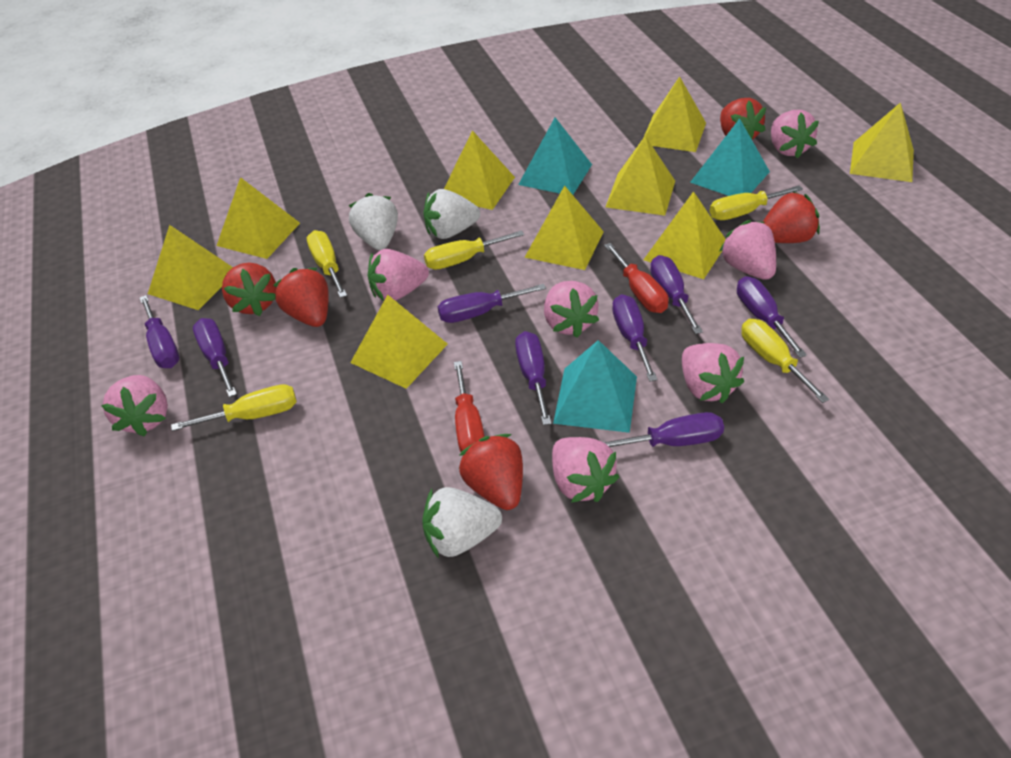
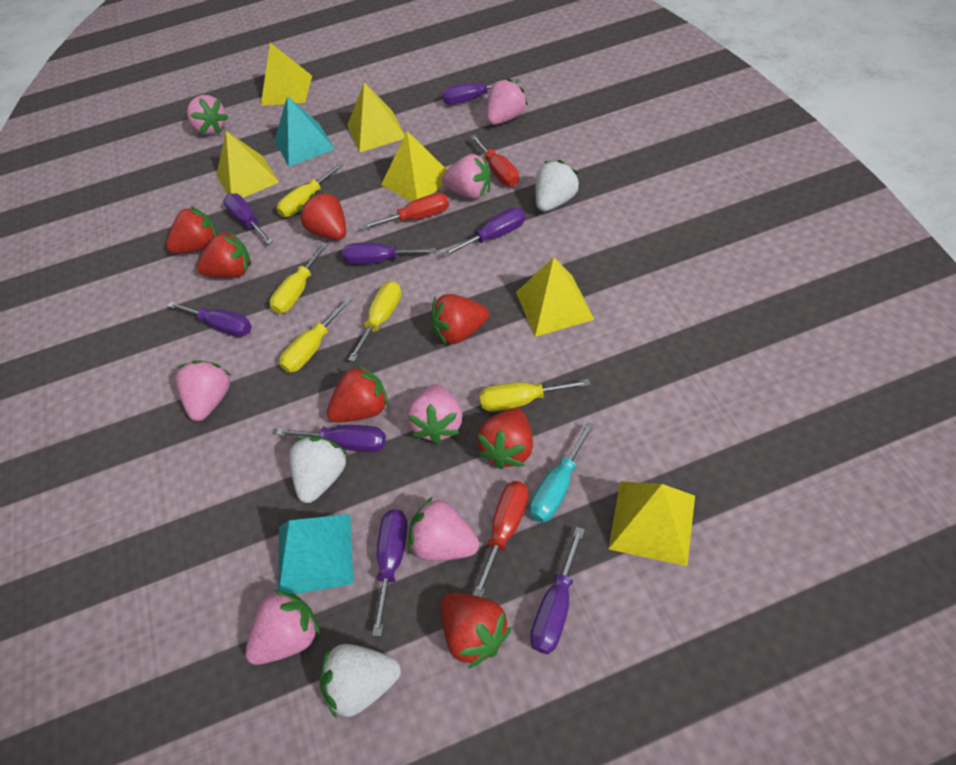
red screwdriver: [454,361,485,452] [604,243,669,313] = 2 -> [361,193,449,230] [470,135,519,186] [473,481,529,597] = 3
red strawberry: [222,262,277,316] [273,268,329,327] [459,434,523,510] [720,98,766,140] [763,191,820,243] = 5 -> [166,206,217,254] [197,231,251,278] [298,191,346,240] [327,365,388,423] [431,294,489,345] [441,593,511,669] [477,408,533,469] = 7
turquoise pyramid: [518,117,592,195] [553,340,637,433] [690,119,770,196] = 3 -> [275,96,335,166] [278,514,354,594] = 2
turquoise screwdriver: none = 0 -> [529,422,595,523] = 1
yellow pyramid: [148,225,233,310] [217,177,300,259] [350,295,448,389] [444,130,515,210] [524,185,604,270] [606,136,675,216] [643,76,706,152] [643,191,726,279] [850,102,914,182] = 9 -> [216,131,279,198] [261,43,312,106] [347,82,405,153] [381,131,447,202] [516,257,595,337] [608,481,695,566] = 6

